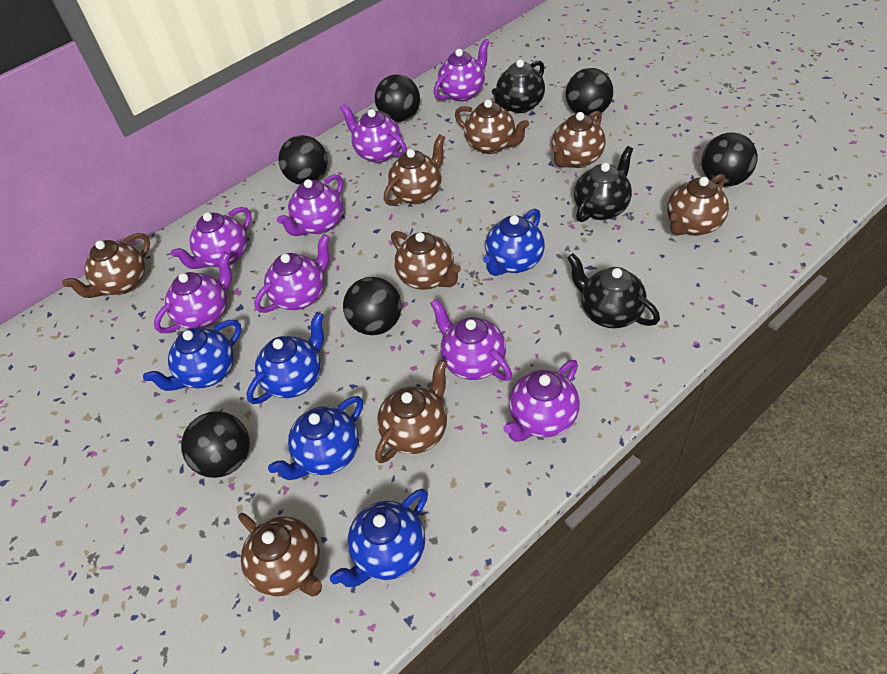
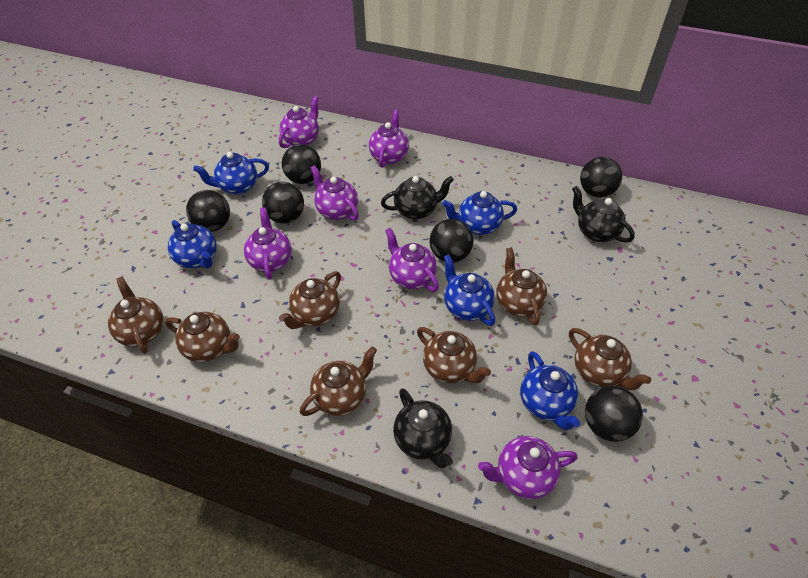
brown teapot: [62,233,150,298] [238,513,322,597] [375,359,447,463] [384,134,445,206] [391,231,461,290] [455,99,529,154] [552,111,606,168] [667,174,729,236] = 8 -> [108,276,164,354] [165,312,240,362] [279,271,341,329] [300,346,377,416] [417,327,491,383] [496,247,547,325] [569,328,651,390] = 7
purple teapot: [154,252,232,333] [171,207,252,269] [254,234,330,313] [277,174,343,236] [340,104,407,163] [430,299,512,381] [434,39,489,102] [503,360,580,442] = 8 -> [244,207,292,280] [279,96,319,148] [310,165,359,221] [369,110,409,168] [385,228,439,292] [478,436,578,499] = 6

